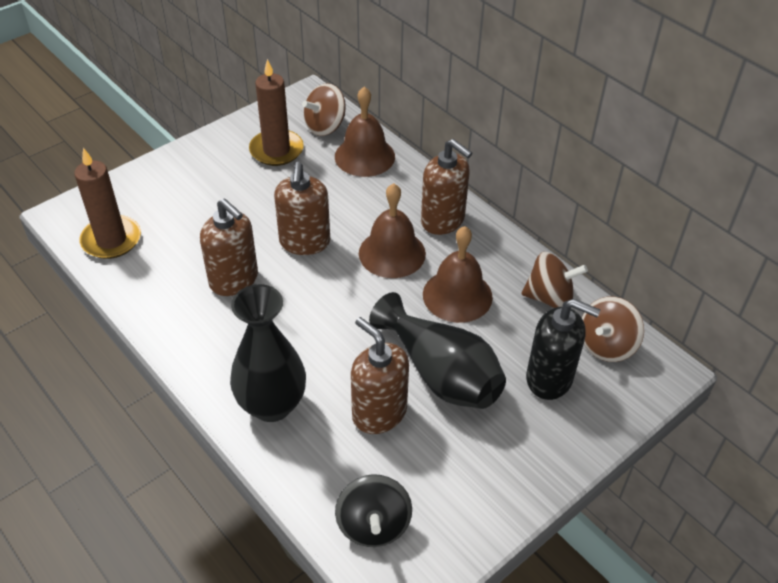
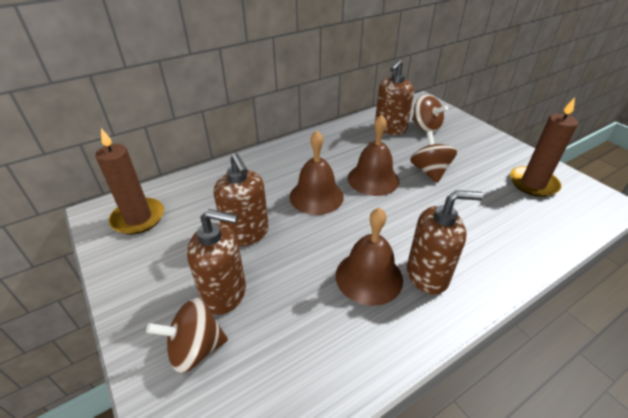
black soap dispenser: [526,299,600,400] = 1 -> none = 0
black spinning top: [335,474,412,547] = 1 -> none = 0
black vase: [230,284,306,422] [369,292,506,409] = 2 -> none = 0

